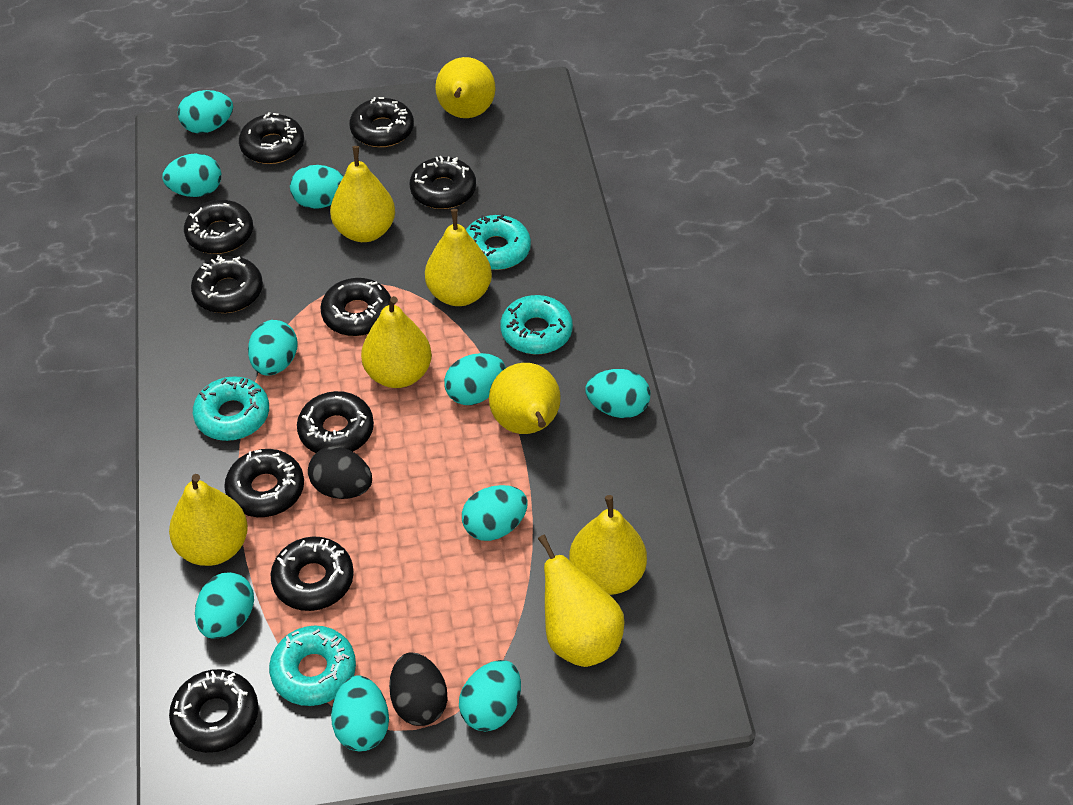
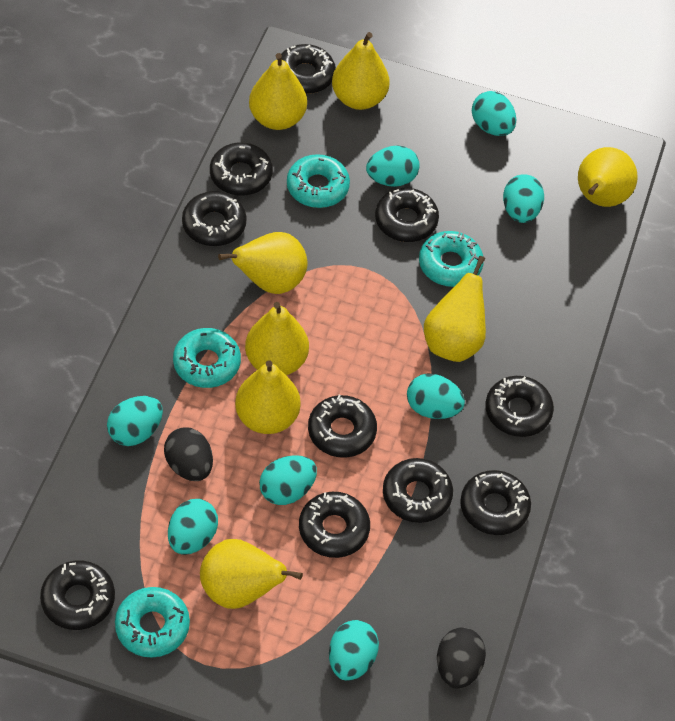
turquoise egg: [162,153,221,197] [178,90,233,134] [195,572,254,639] [248,320,298,376] [290,165,344,209] [331,675,389,752] [444,353,506,405] [459,660,521,731] [462,485,528,541] [585,369,650,418] = 10 -> [107,396,163,446] [168,499,218,555] [259,455,317,505] [329,620,379,681] [366,145,420,187] [407,373,465,419] [472,91,516,136] [503,174,544,223] = 8

